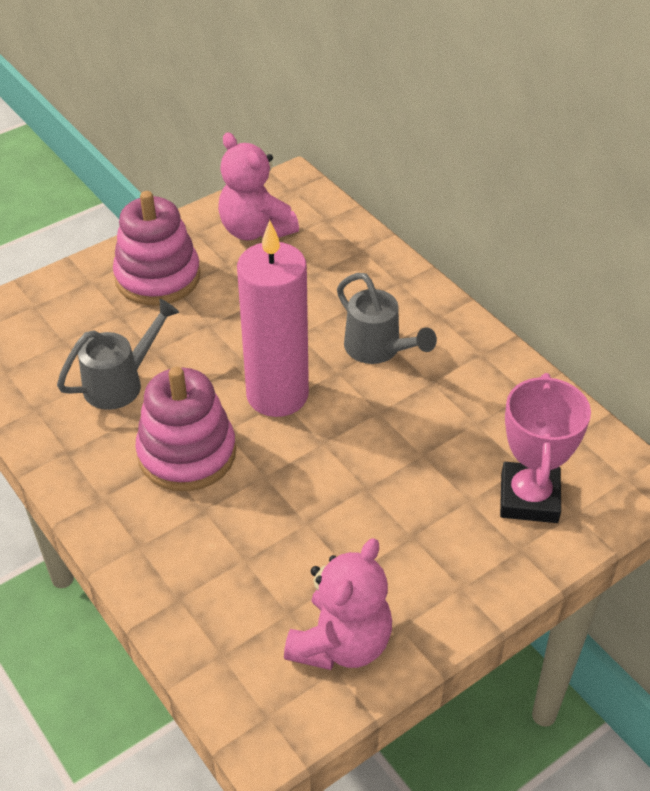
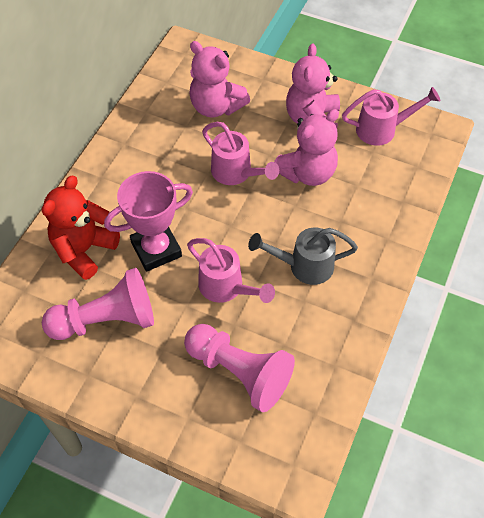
grey watering can: [57,299,179,410] [337,273,437,364] = 2 -> [248,227,358,285] = 1
pink candle: [237,220,309,417] = 1 -> none = 0
pink pawn: none = 0 -> [42,268,154,340] [184,324,295,412] = 2
pink stacking toy: [113,191,201,306] [135,367,236,491] = 2 -> none = 0
pink teddy bear: [218,132,299,240] [284,538,392,670] = 2 -> [189,41,250,118] [274,109,339,186] [286,44,340,128] = 3
pink watering can: none = 0 -> [187,238,275,303] [202,122,279,185] [342,87,440,146] = 3
red teddy bear: none = 0 -> [42,176,120,280] = 1

